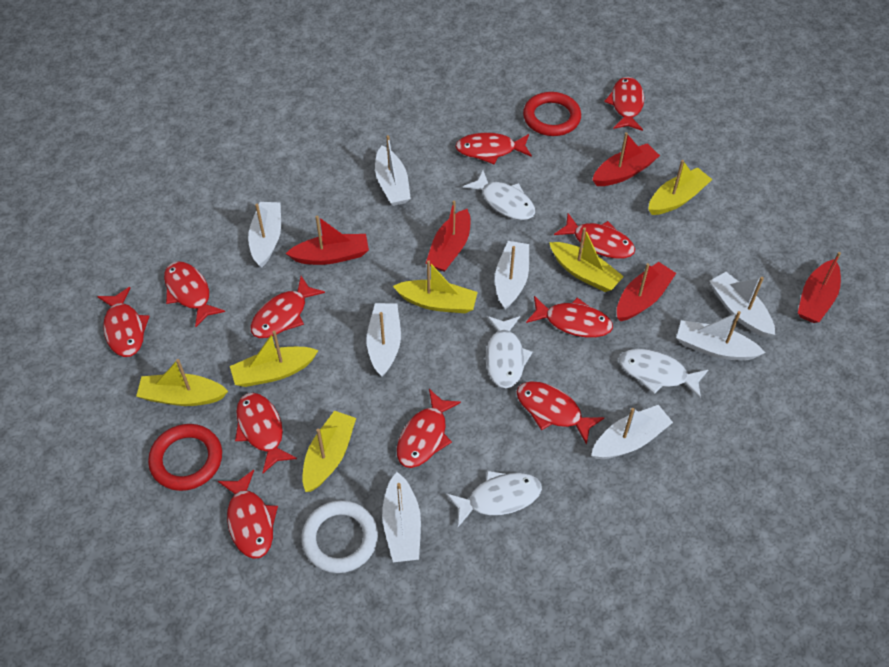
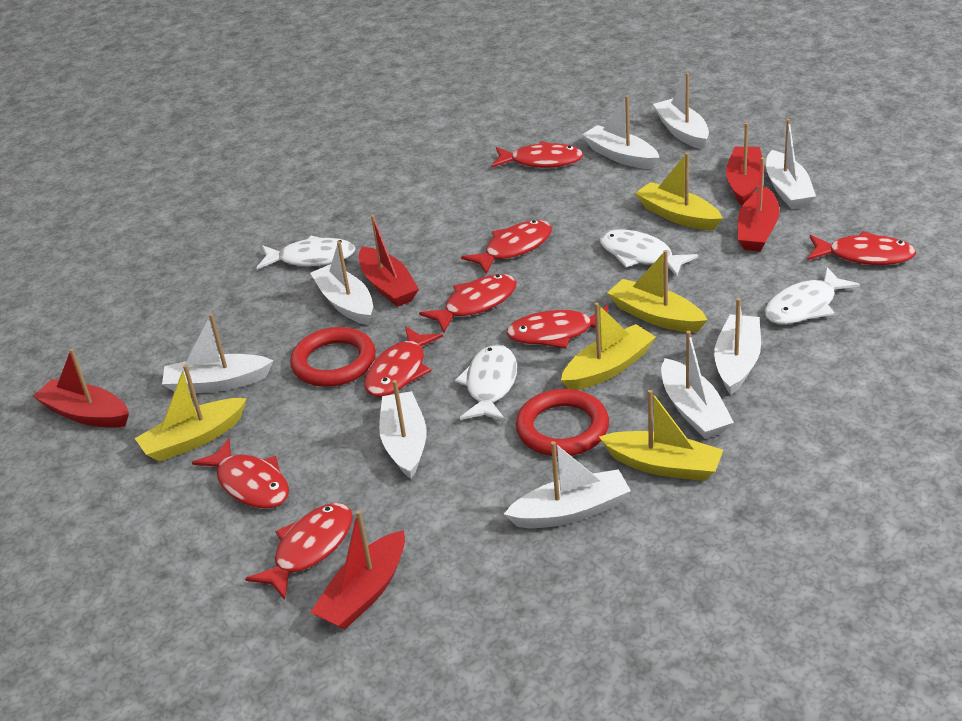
red fish: [97,287,150,357] [164,261,225,327] [218,470,278,559] [235,393,297,473] [251,276,325,338] [397,389,461,468] [455,133,532,165] [517,381,604,445] [526,296,613,338] [554,213,635,259] [604,77,644,131] = 11 -> [192,438,289,509] [245,503,353,600] [364,326,443,397] [419,274,517,333] [461,220,552,274] [492,141,583,168] [506,305,608,349] [807,231,916,265] = 8
white boat: [248,202,281,267] [367,303,401,377] [375,135,411,206] [382,472,421,562] [495,241,529,310] [591,405,673,459] [676,311,765,361] [710,272,775,337] = 8 -> [162,313,274,393] [310,241,373,325] [379,380,427,479] [504,441,631,528] [582,95,660,169] [653,72,709,149] [661,331,734,439] [714,298,761,395] [766,119,816,209] = 9
white ring: [301,500,378,573] = 1 -> none = 0
yellow boat: [136,359,228,406] [230,331,319,387] [302,410,356,492] [393,260,478,313] [549,227,624,292] [648,160,712,215] = 6 -> [135,365,247,462] [561,302,656,390] [599,390,723,481] [607,250,707,332] [635,152,723,230] = 5

